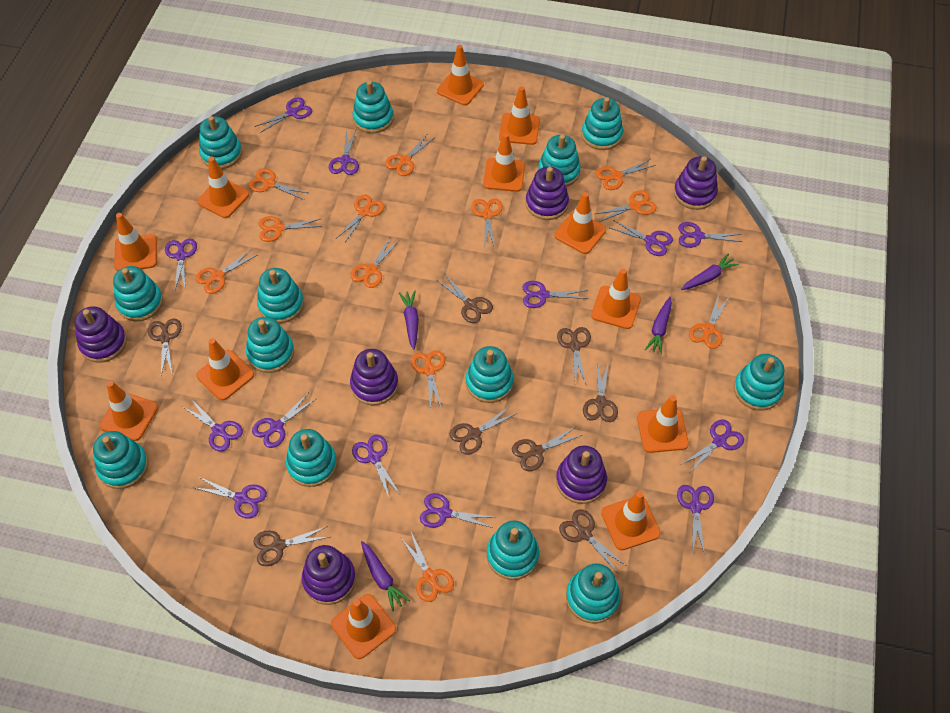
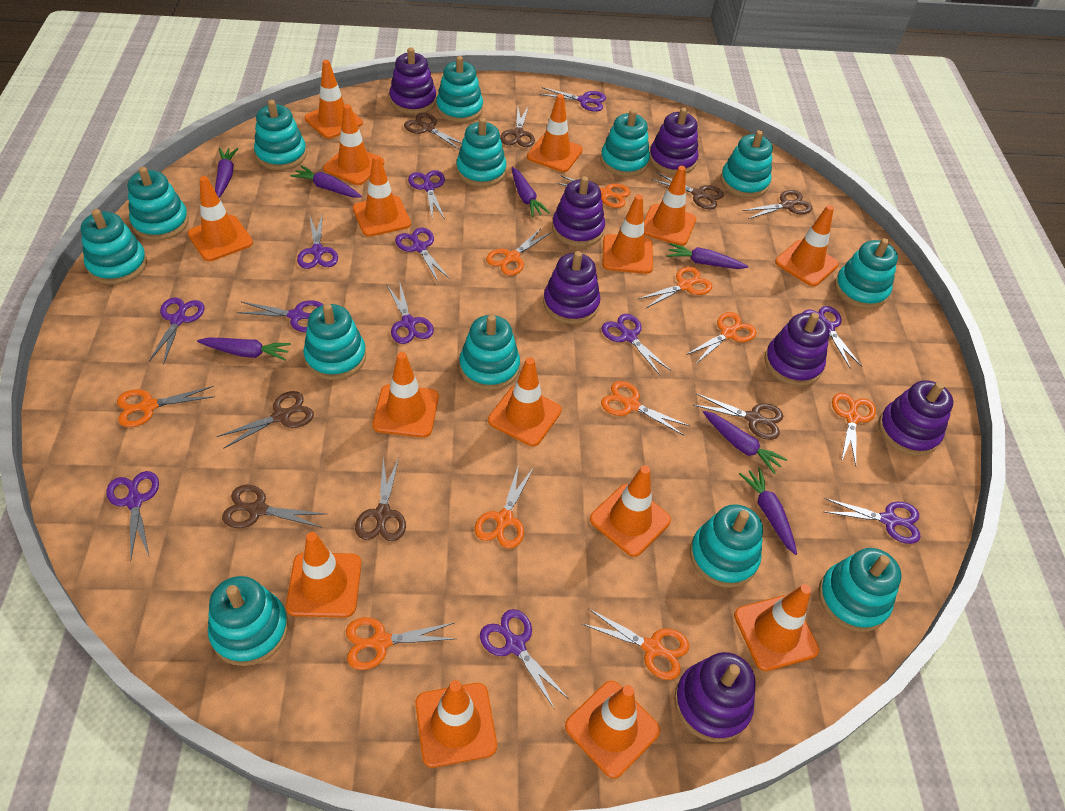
orange scissors: [195,249,257,294] [248,168,308,200] [259,216,322,242] [337,194,385,242] [350,238,399,288] [385,133,434,176] [400,532,454,602] [411,350,445,411] [472,199,503,248] [595,190,657,222] [596,159,656,190] [689,295,728,349] = 12 -> [117,386,215,427] [346,617,456,670] [475,464,533,549] [486,227,550,276] [557,176,631,208] [582,608,689,680] [601,381,690,435] [638,267,713,309] [686,312,756,364] [832,393,876,466] = 10
orange traffic cone: [100,381,158,441] [114,213,157,271] [196,338,254,401] [197,157,249,218] [331,594,396,659] [437,45,484,105] [483,133,525,192] [499,86,540,145] [554,192,606,254] [591,269,641,329] [601,491,661,550] [637,395,689,453] = 12 -> [188,176,253,261] [286,532,362,617] [305,60,363,139] [323,104,384,185] [353,155,411,237] [373,352,439,438] [415,680,497,768] [488,357,562,446] [527,94,583,172] [565,681,660,778] [590,465,671,557] [603,195,653,274] [644,166,696,246] [734,584,819,671] [775,205,839,287] = 15
purple carrot: [361,541,410,611] [399,291,419,350] [645,297,672,355] [681,254,739,290] = 4 -> [197,337,291,361] [215,148,238,197] [290,165,362,197] [512,167,550,217] [667,243,748,269] [703,411,787,474] [739,467,797,555] = 7
purple scissors: [165,239,197,290] [182,399,243,452] [193,477,267,519] [252,393,316,448] [255,97,312,133] [329,129,359,175] [352,435,400,500] [420,493,493,528] [522,281,589,308] [610,220,673,256] [677,485,714,555] [678,222,742,248] [682,420,744,472] = 13 -> [106,471,159,561] [148,297,205,365] [237,300,323,332] [297,216,338,269] [387,284,434,344] [395,228,450,282] [408,170,445,219] [480,609,569,710] [539,87,606,112] [602,314,671,376] [803,306,862,369] [824,498,920,544] = 12
purple stacking toy: [74,306,127,363] [302,545,356,605] [350,349,398,405] [525,167,569,220] [556,446,607,504] [674,156,718,210] = 6 -> [389,47,436,114] [543,251,601,324] [552,176,605,247] [650,108,699,175] [674,652,756,742] [764,313,830,386] [879,380,953,456] = 7

